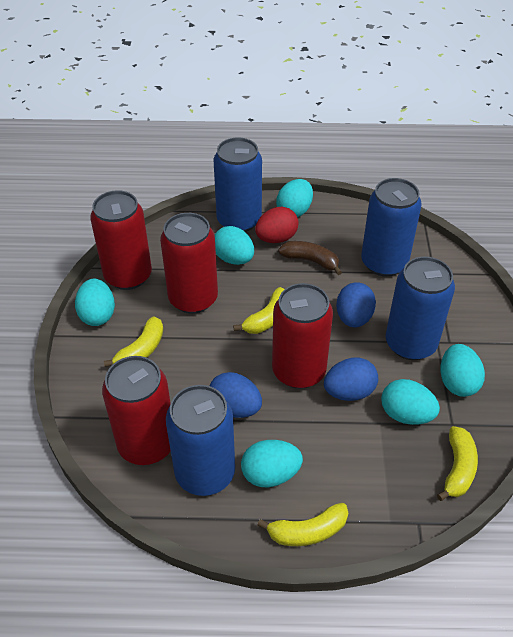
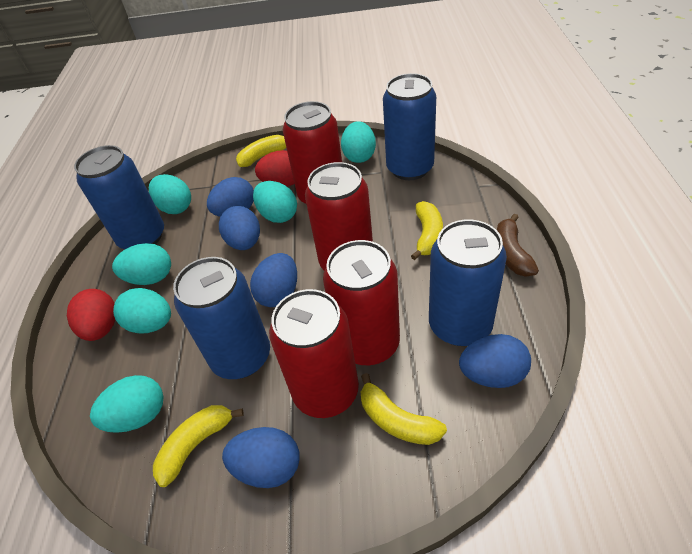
blue egg: [210,372,262,418] [324,357,378,401] [336,282,376,327] = 3 -> [207,177,254,217] [219,206,260,250] [222,427,299,488] [250,253,297,307] [459,334,531,388] = 5
red egg: [255,207,299,243] = 1 -> [67,289,115,341] [255,150,294,187] = 2

